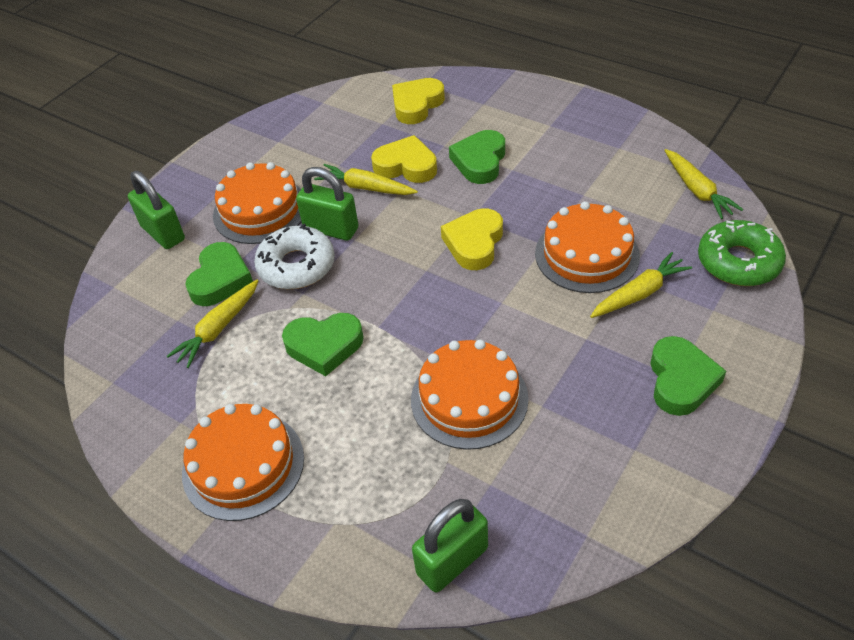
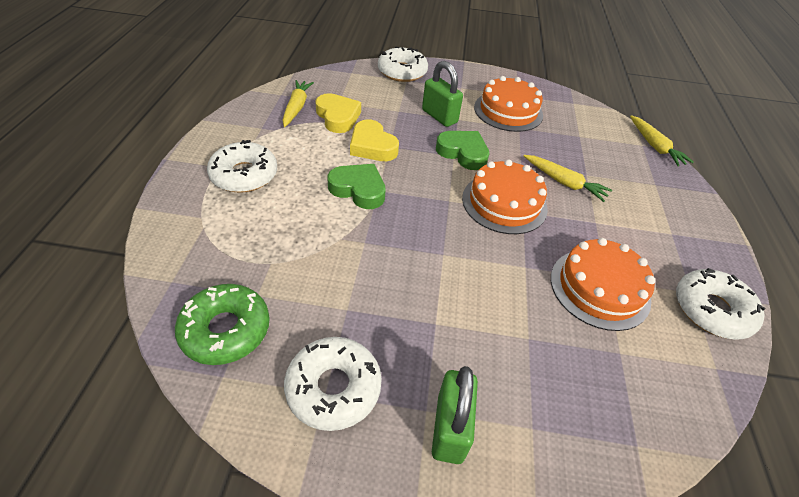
green heart: [185,242,253,306] [282,313,364,376] [449,130,505,184] [650,336,726,416] = 4 -> [327,164,386,209] [436,131,489,170] = 2
green padlock: [128,171,185,249] [296,167,358,241] [412,499,488,593] = 3 -> [422,61,463,127] [432,366,478,464] = 2
orange cake: [182,404,304,521] [213,162,301,244] [411,340,529,450] [535,201,640,293] = 4 -> [462,159,548,234] [474,76,543,132] [551,238,655,331] = 3
white donut: [254,224,335,289] = 1 -> [207,140,277,193] [284,337,382,431] [378,46,428,82] [676,268,765,340] = 4
yellow carrot: [167,280,259,368] [314,164,418,195] [590,252,692,318] [664,149,743,219] = 4 -> [282,80,314,127] [524,155,612,202] [630,115,694,166] = 3
yellow heart: [371,135,437,183] [392,78,445,124] [441,208,503,270] = 3 -> [315,93,361,133] [350,119,399,161] = 2

